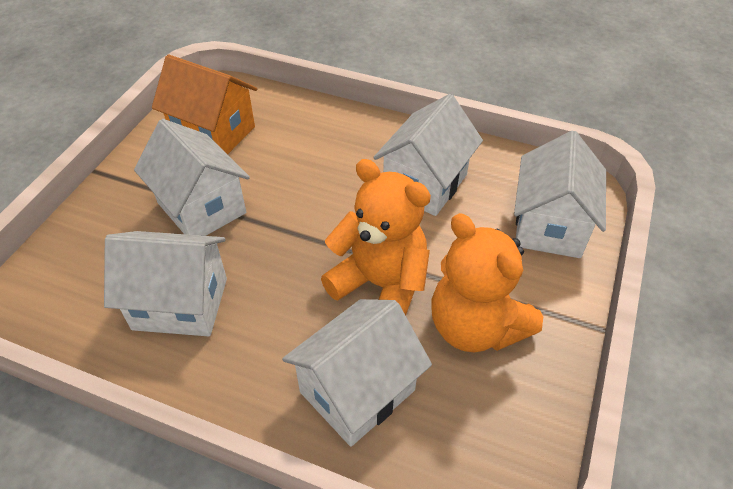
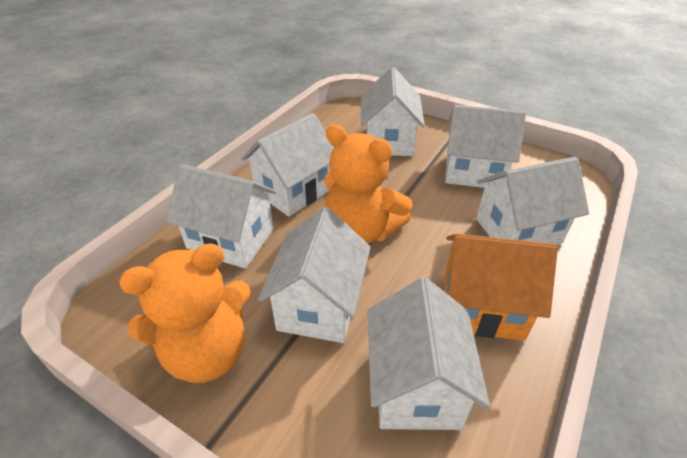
white house: [104,231,227,336] [134,119,250,236] [282,299,432,447] [373,94,483,216] [514,130,606,258] = 5 -> [166,164,277,268] [241,113,334,216] [258,207,371,343] [361,67,425,156] [368,278,490,430] [445,105,526,188] [476,157,589,245] = 7

